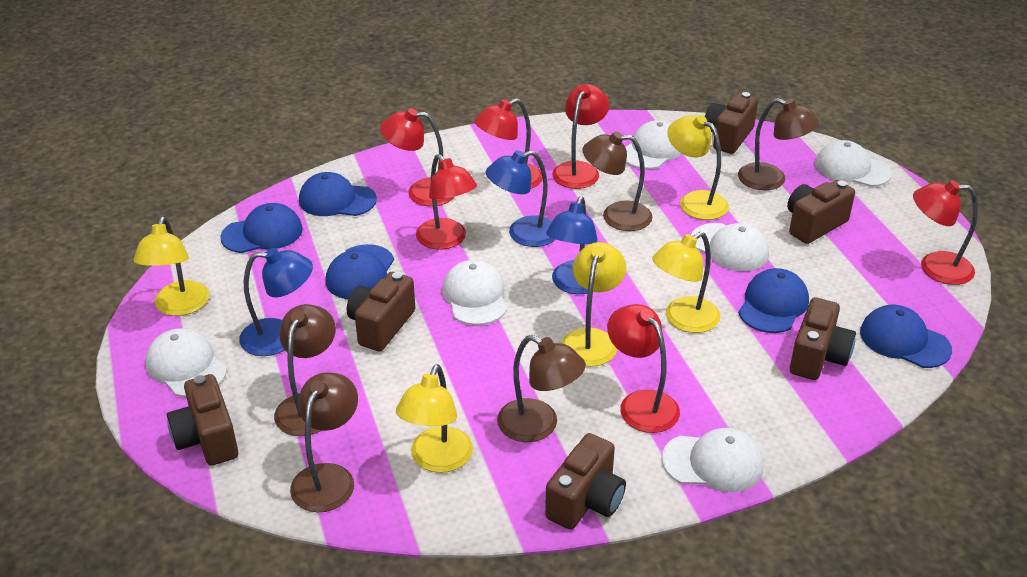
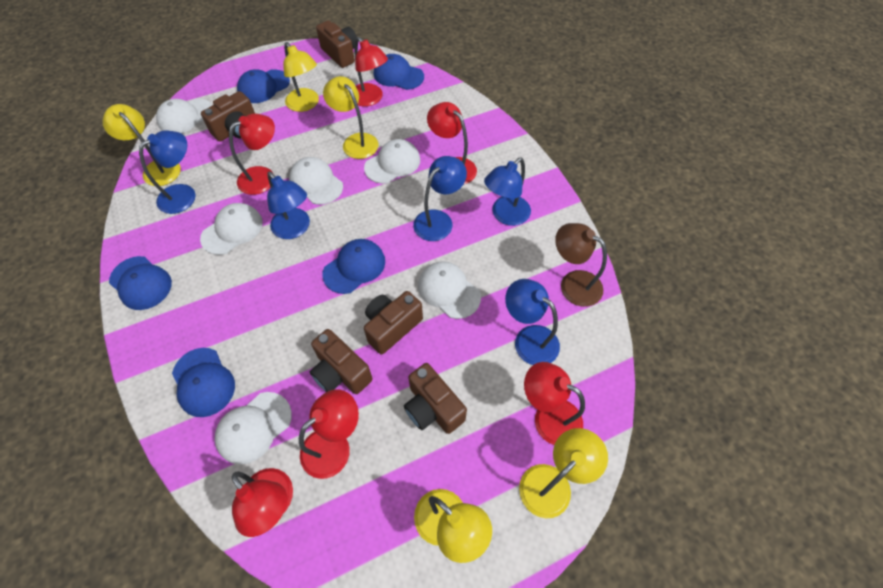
blue lamp: [239,248,313,356] [485,150,555,247] [546,196,598,294] = 3 -> [139,131,196,214] [267,171,310,239] [413,156,467,241] [484,158,531,226] [505,279,560,365] = 5
brown camera: [167,374,238,466] [347,272,415,351] [545,433,626,530] [705,92,758,154] [787,180,855,244] [790,297,856,380] = 6 -> [201,91,255,142] [310,329,373,394] [316,20,357,68] [364,291,423,355] [404,363,467,434] = 5
brown lamp: [274,304,336,436] [290,372,358,512] [497,335,586,442] [582,131,653,231] [738,98,819,190] = 5 -> [555,223,607,307] = 1

